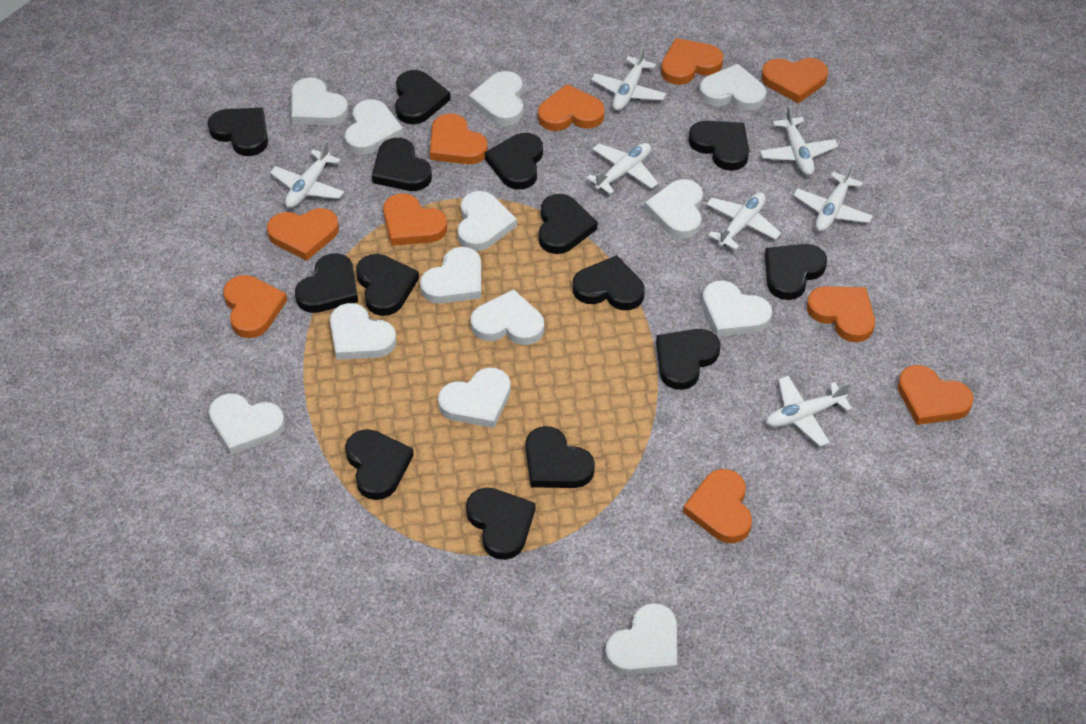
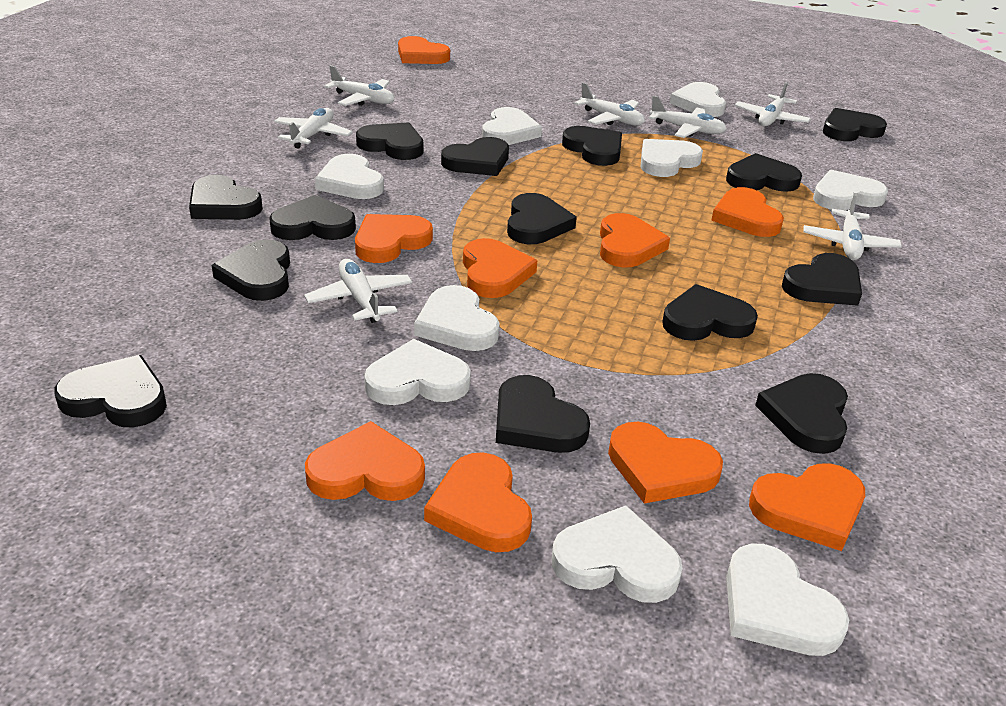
orange heart: [223,275,287,338] [267,208,339,261] [383,193,447,246] [430,113,488,164] [538,84,605,131] [661,38,723,85] [683,469,752,543] [761,58,828,103] [807,286,875,342] [897,365,974,425] = 10 -> [305,421,425,501] [355,214,433,263] [398,36,450,64] [424,452,532,552] [463,238,537,298] [600,213,670,267] [608,422,723,504] [711,187,784,237] [749,463,865,551] = 9
white heart: [209,393,285,455] [291,77,349,125] [330,303,397,360] [345,99,404,155] [420,247,481,304] [438,367,511,428] [457,191,517,251] [469,71,523,126] [471,289,544,345] [605,603,677,675] [644,179,703,239] [699,64,766,111] [702,281,772,337] = 13 -> [315,154,384,199] [364,339,471,405] [414,285,500,351] [482,107,542,145] [552,505,683,603] [641,139,703,177] [670,82,726,117] [726,544,849,656] [813,170,888,210] = 9

